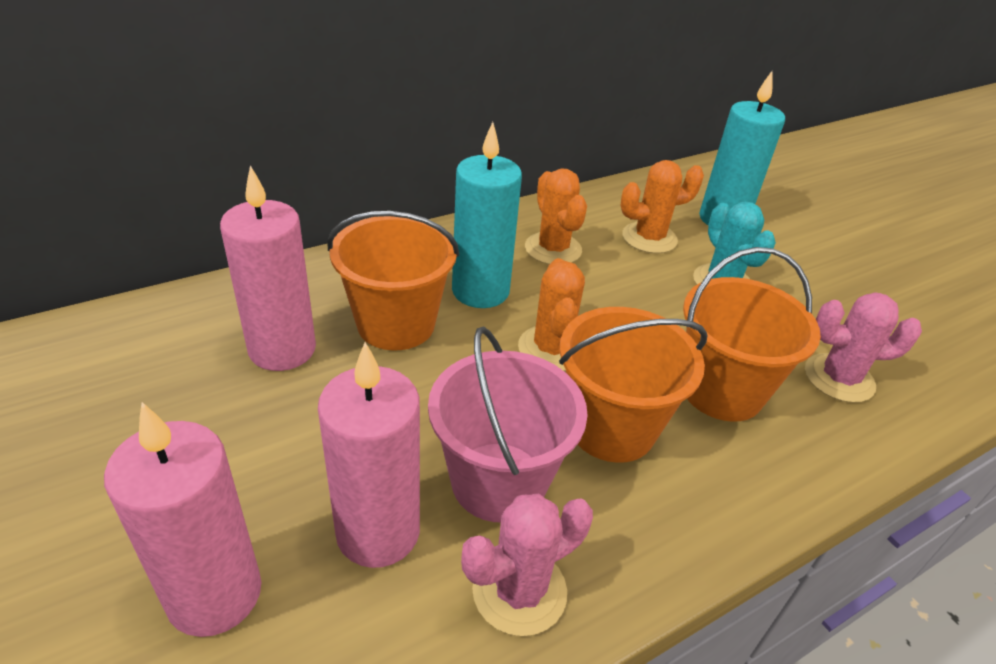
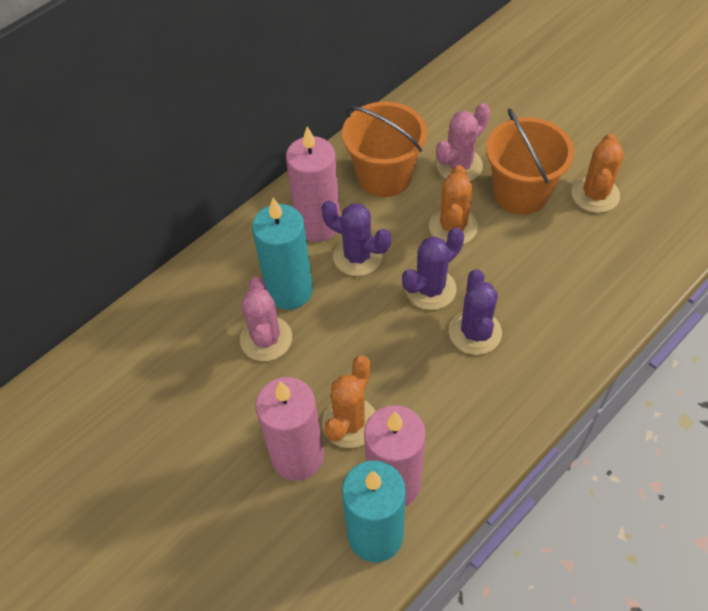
orange bucket: [328,211,459,351] [559,307,707,463] [683,247,821,422] = 3 -> [342,101,427,197] [486,108,574,214] = 2
pink bucket: [428,326,588,523] = 1 -> none = 0
purple cactus: none = 0 -> [321,200,391,276] [402,227,464,310] [449,269,502,355] = 3
turquoise cactus: [693,202,776,285] = 1 -> none = 0

